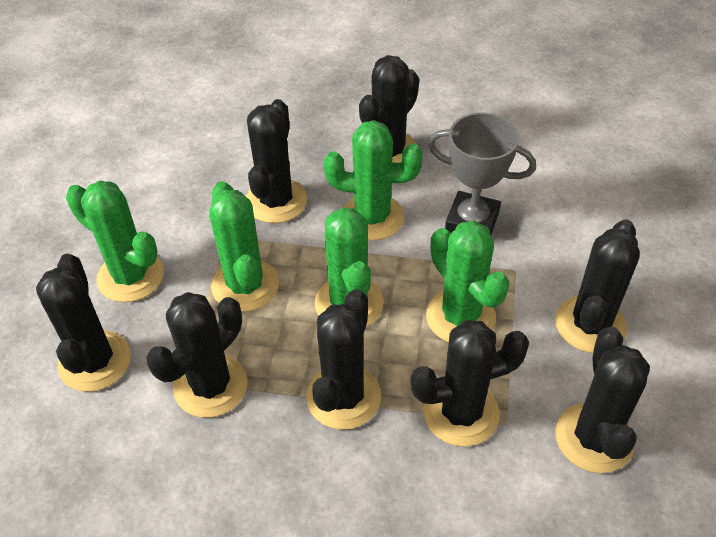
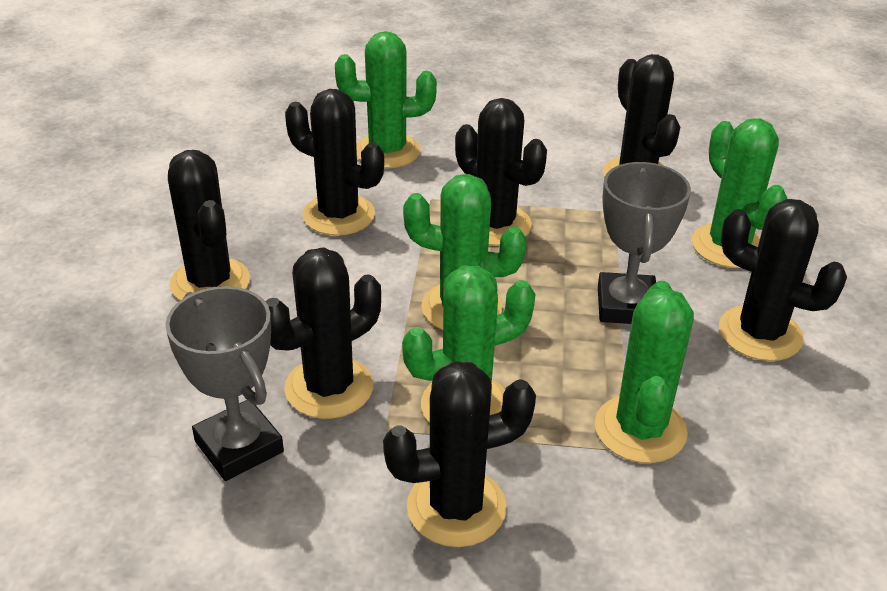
black cactus: [36,254,131,392] [146,292,248,418] [246,99,307,223] [307,289,381,430] [359,55,419,163] [410,320,529,447] [555,219,640,353] [556,327,650,473] = 8 -> [168,150,250,300] [266,247,381,419] [285,89,384,236] [383,361,536,547] [455,98,547,246] [603,54,680,177] [719,199,847,361] = 7
grey trophy: [428,113,536,235] = 1 -> [165,286,284,481] [598,162,691,324] = 2

